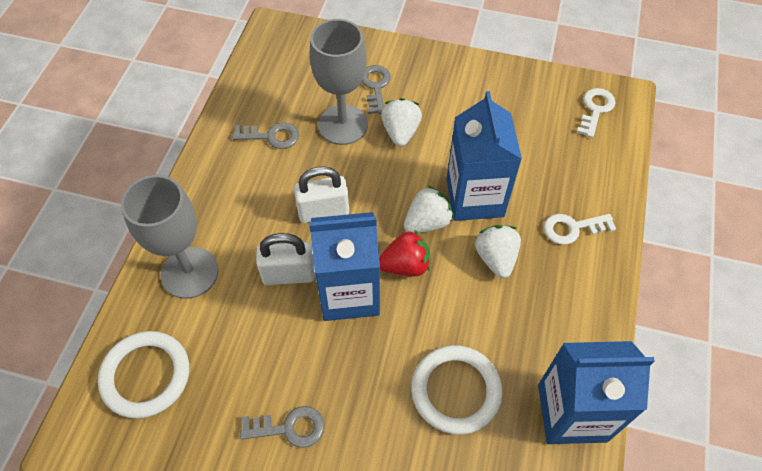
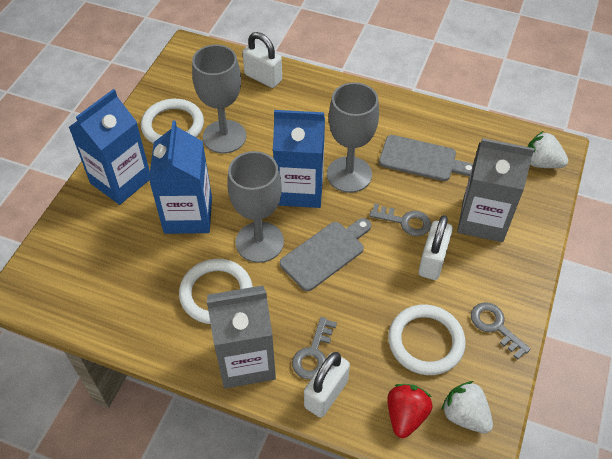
grey carton: none = 0 -> [206,286,276,389] [457,138,534,242] = 2
grey cutting board: none = 0 -> [280,218,371,291] [379,135,473,181] = 2
grey goblet: [121,175,219,299] [309,19,368,145] = 2 -> [192,44,246,154] [227,151,284,263] [327,82,379,193] = 3
white key: [544,214,616,245] [577,88,615,138] = 2 -> none = 0
white padlock: [256,233,315,285] [294,166,349,223] = 2 -> [243,32,282,88] [304,352,350,418] [418,215,453,280] = 3
white ring: [98,331,189,418] [411,345,502,435] = 2 -> [141,99,204,144] [179,259,253,324] [388,304,466,375] = 3
white strawberry: [381,98,422,147] [404,185,454,233] [475,225,521,278] = 3 -> [441,381,493,433] [528,131,568,168] = 2

